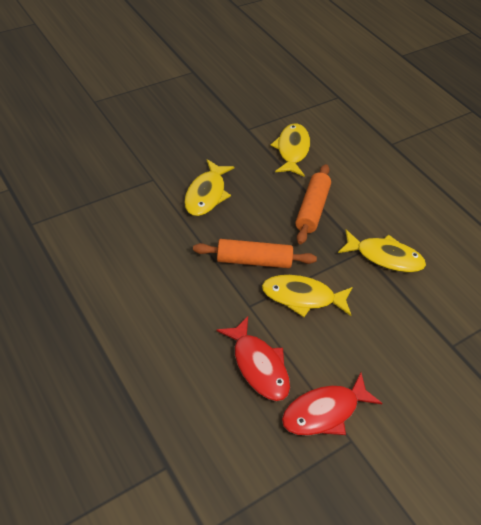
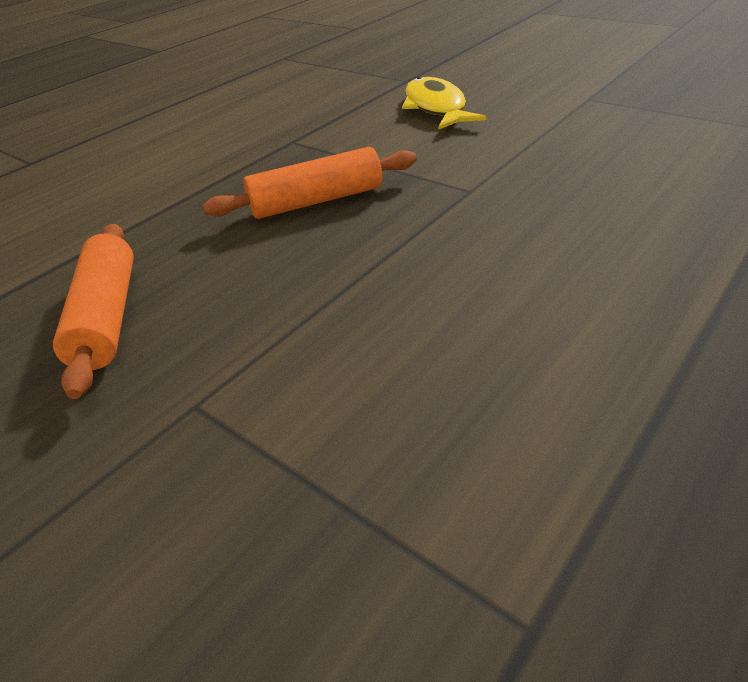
red fish: [216,316,290,401] [282,373,382,435] = 2 -> none = 0
yellow fish: [184,159,234,216] [262,275,353,317] [270,124,310,177] [338,229,426,273] = 4 -> [402,76,486,129] = 1

